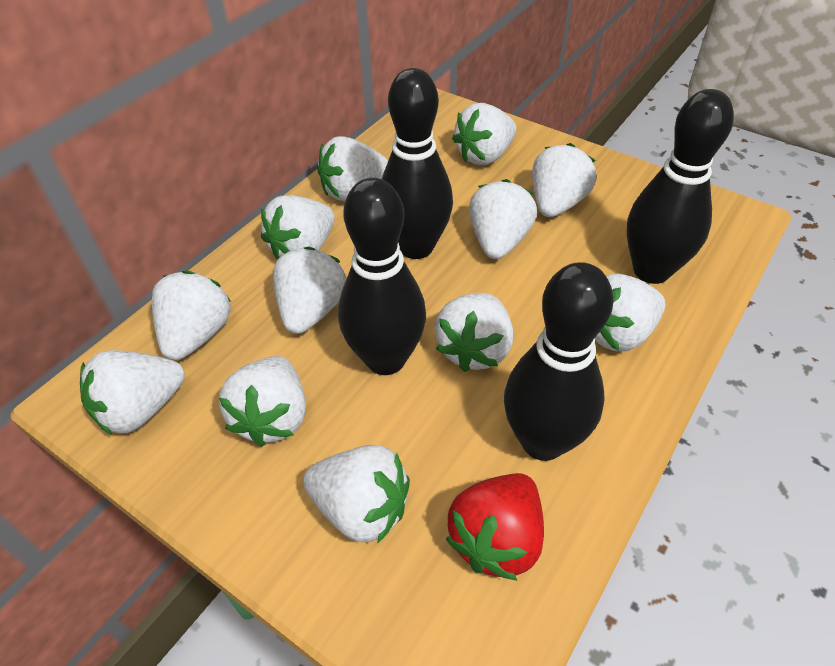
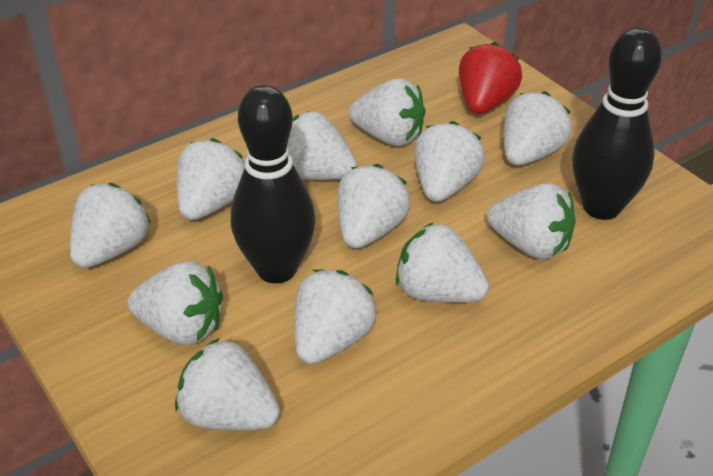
black bowling pin: [338,178,426,375] [382,68,453,259] [504,262,614,461] [627,89,734,284] = 4 -> [231,85,316,283] [572,28,662,220] = 2

